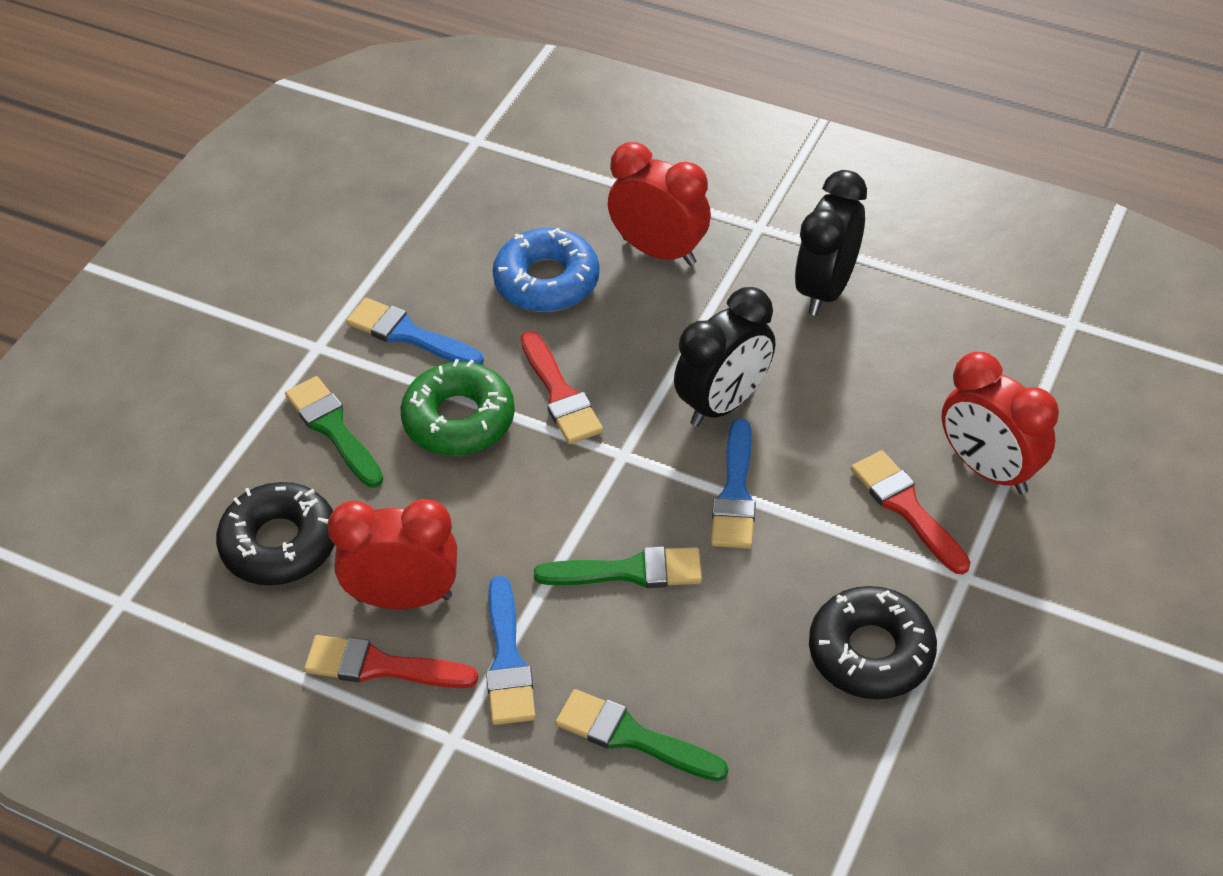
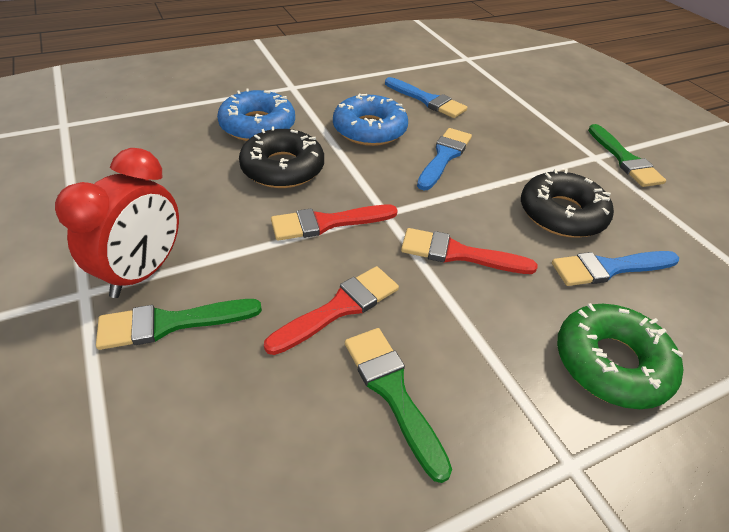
black clock: [674,287,775,427] [795,170,867,316] = 2 -> none = 0
blue donut: [493,228,599,312] = 1 -> [217,88,295,141] [333,94,408,146] = 2
red clock: [327,499,457,609] [608,142,711,266] [942,352,1059,494] = 3 -> [55,148,179,298] = 1

